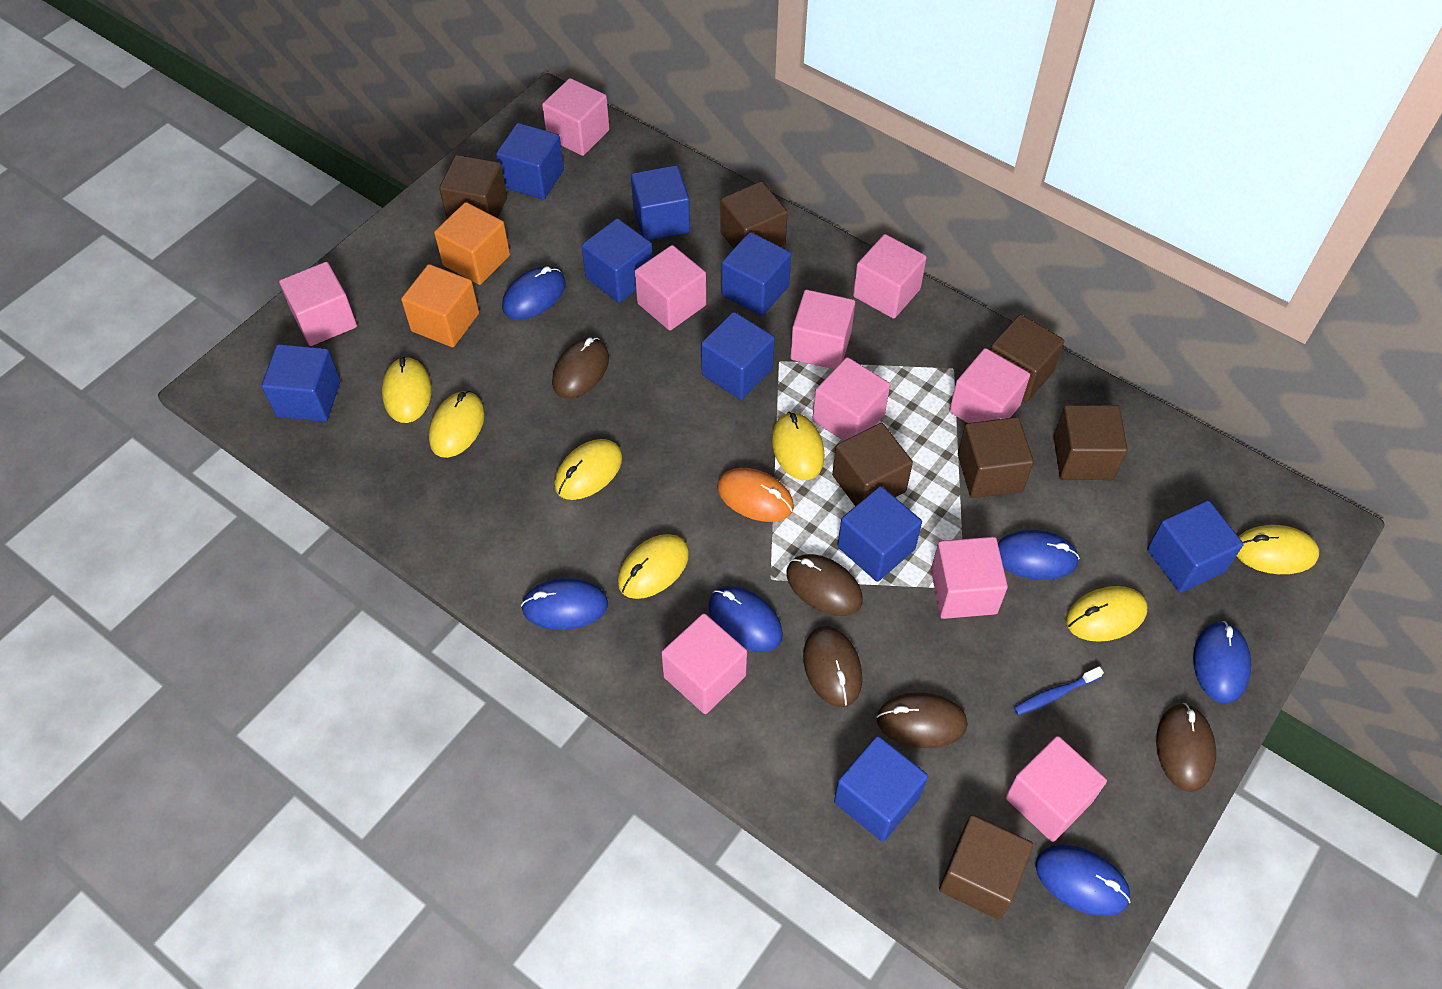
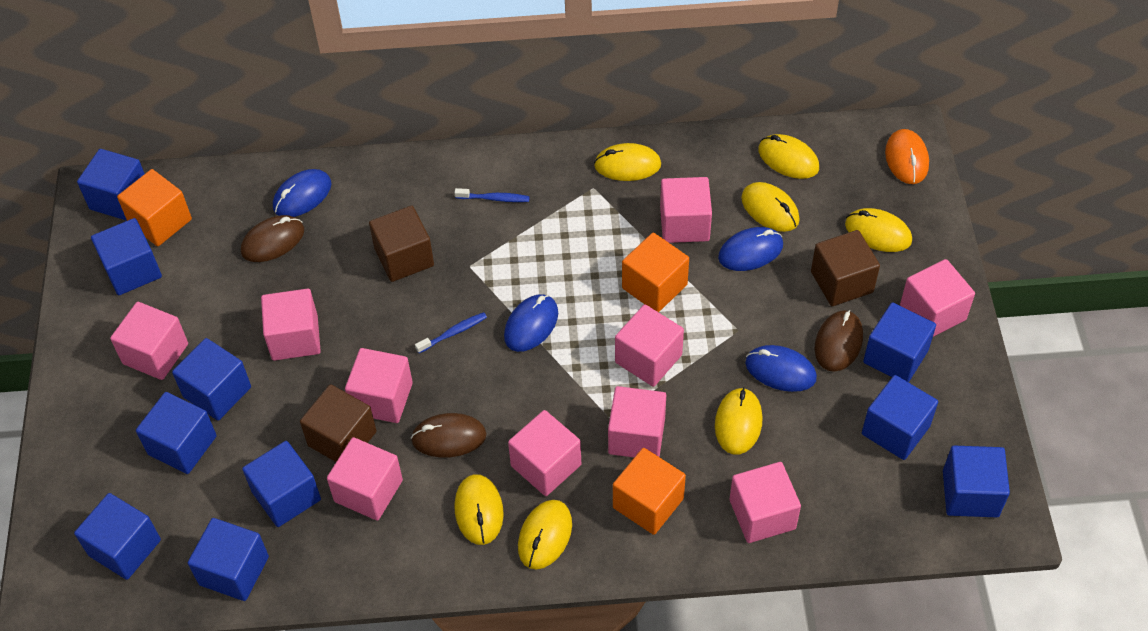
blue cube: [261,344,340,422] [496,123,564,200] [582,218,653,303] [631,165,690,240] [701,312,775,400] [722,232,791,316] [834,736,928,842] [837,486,922,582] [1147,500,1244,593] = 9 -> [74,493,161,580] [77,149,145,221] [91,218,162,295] [136,392,217,474] [172,338,251,421] [188,518,269,601] [242,441,321,527] [862,375,938,460] [863,302,936,382] [943,446,1010,517] = 10
blue mouse: [502,266,566,319] [521,578,608,630] [708,586,783,652] [998,530,1080,580] [1035,845,1131,916] [1193,621,1251,703] = 6 -> [273,169,331,217] [504,294,558,352] [718,227,783,271] [745,345,817,392] = 4
blue toothbrush: [1014,666,1104,715] = 1 -> [415,312,487,353] [454,188,530,202] = 2
brown cube: [439,155,507,219] [720,181,788,249] [832,423,913,506] [939,815,1033,919] [958,417,1034,498] [990,314,1064,403] [1053,405,1128,480] = 7 -> [300,384,377,462] [369,206,434,282] [811,230,880,306] = 3
brown mouse: [552,337,609,399] [786,554,863,616] [803,626,862,707] [876,693,967,748] [1156,703,1216,792] = 5 -> [241,215,304,262] [411,413,487,457] [815,310,863,372] = 3
orange cube: [401,264,479,347] [434,202,510,285] = 2 -> [117,169,192,246] [613,448,686,535] [622,233,689,312] = 3

